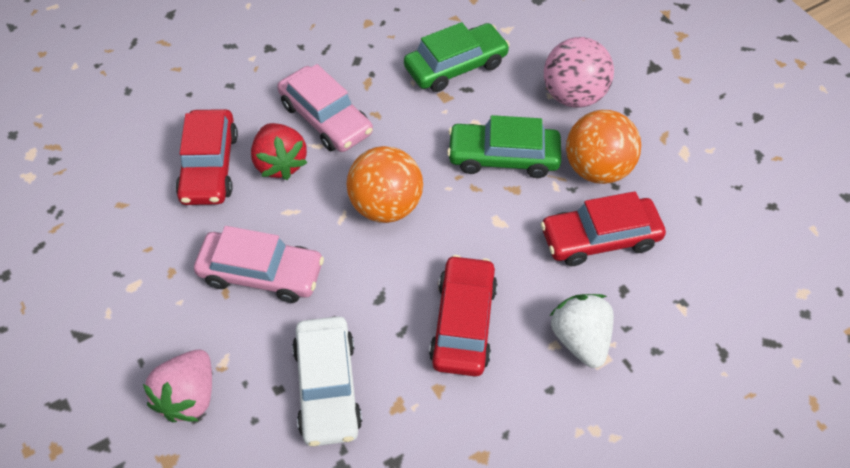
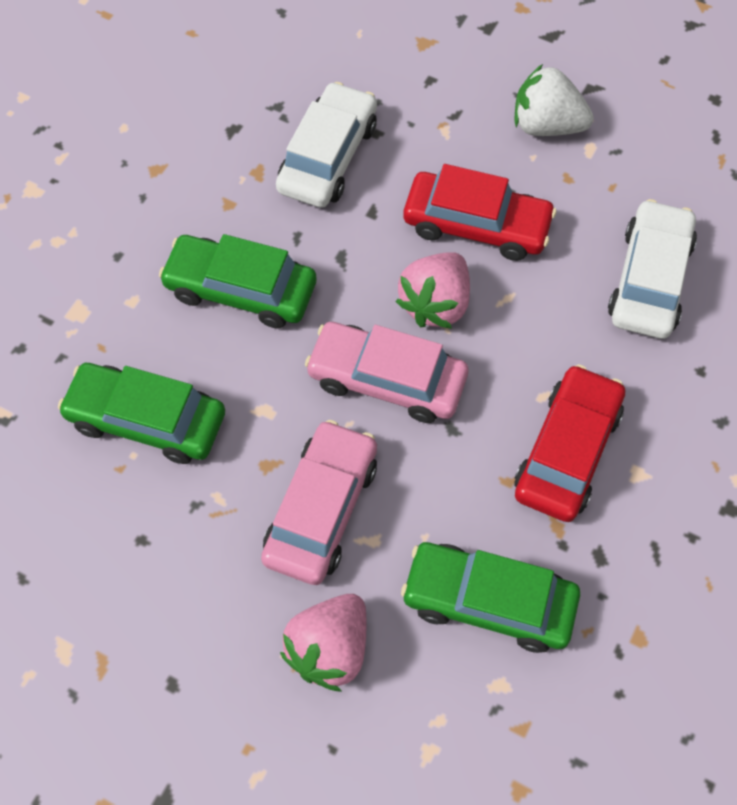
green car: [404,22,510,92] [447,115,561,178] = 2 -> [58,363,225,464] [159,234,316,329] [401,542,580,653] = 3
orange ball: [346,146,423,223] [566,110,641,184] = 2 -> none = 0
pink ball: [544,37,614,108] = 1 -> none = 0
pink strawberry: [143,350,212,422] = 1 -> [280,594,366,692] [395,252,470,329] = 2
red car: [175,109,238,205] [429,255,498,376] [541,191,666,266] = 3 -> [403,164,556,261] [514,364,625,522] = 2
red strawberry: [251,123,308,180] = 1 -> none = 0
white car: [292,316,362,446] = 1 -> [276,82,377,208] [608,199,697,339] = 2

